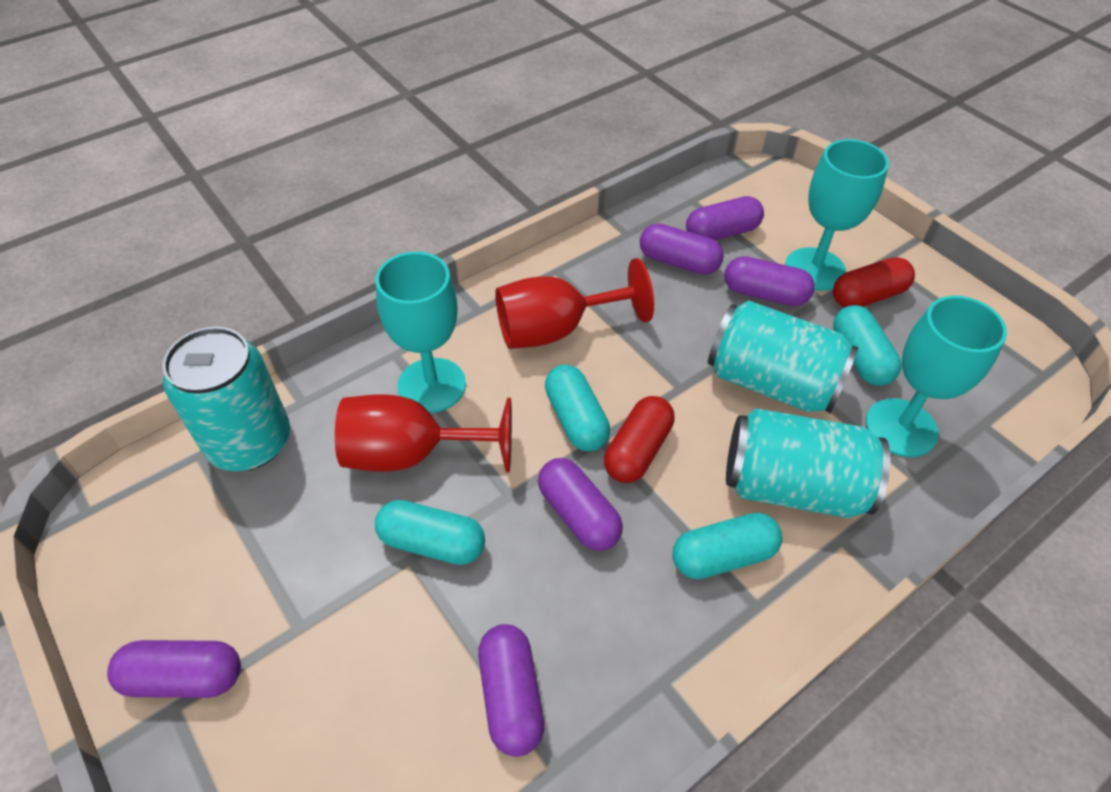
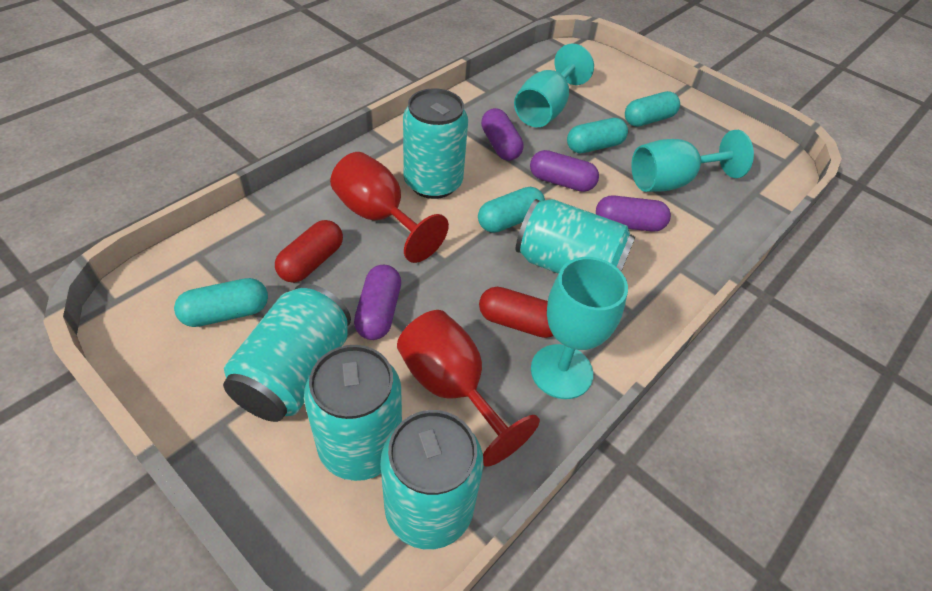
purple capsule: [107,640,241,698] [478,624,544,757] [538,458,623,551] [640,223,724,275] [686,196,764,240] [724,256,815,306] = 6 -> [354,265,401,340] [481,108,523,161] [530,150,599,192] [596,195,671,231] = 4
turquoise can: [162,327,290,471] [708,300,858,413] [726,408,891,518] = 3 -> [223,283,351,422] [304,345,402,481] [381,410,483,549] [403,88,468,199] [516,199,635,274] = 5

